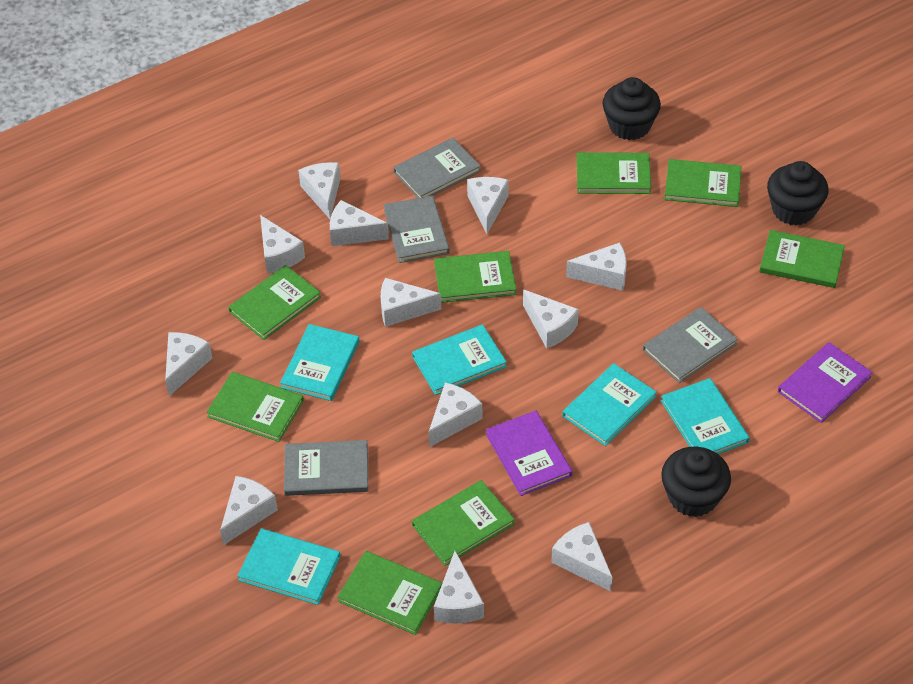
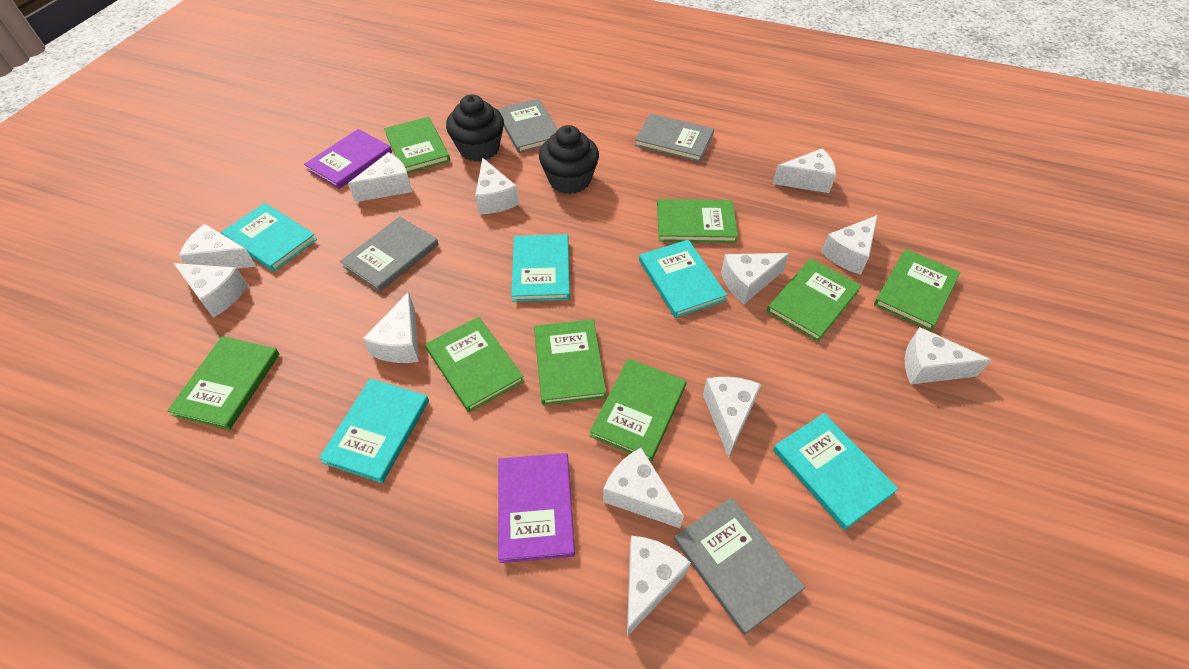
black cupcake: [603,77,661,140] [661,447,731,517] [767,161,828,226] = 3 -> [446,94,504,161] [539,125,599,194] = 2

